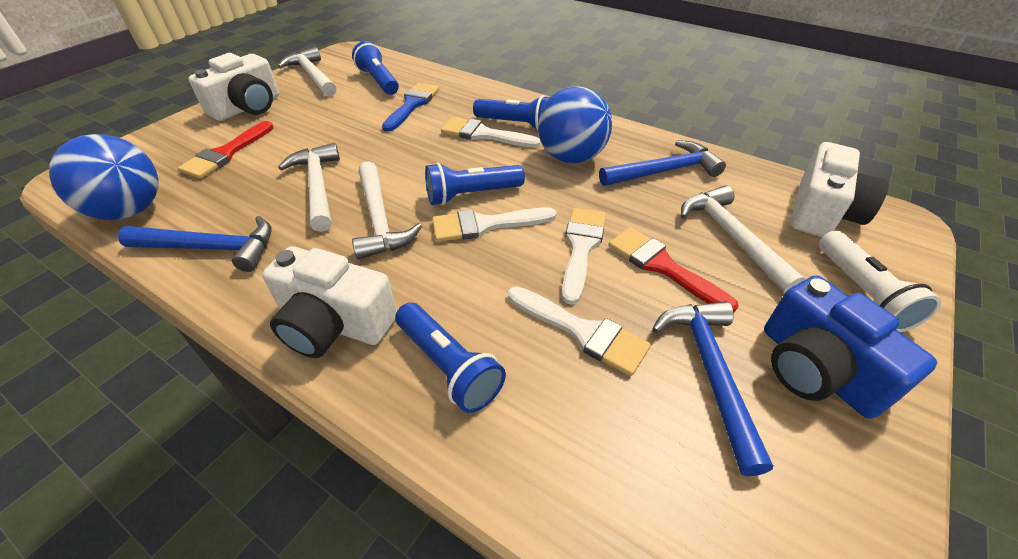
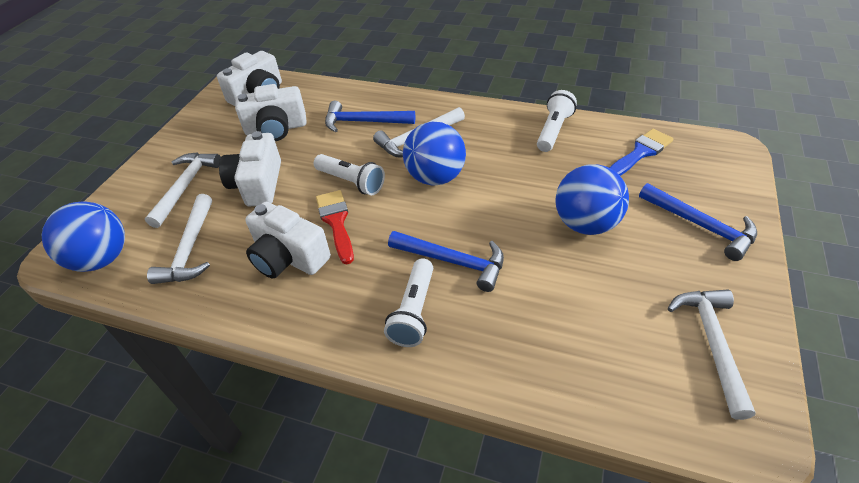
blue ball: [49,134,158,220] [538,86,612,163] = 2 -> [42,201,125,272] [403,122,466,186] [555,164,629,235] = 3
blue camera: [764,275,937,419] = 1 -> none = 0
blue flashlight: [352,41,399,95] [395,303,506,413] [425,163,525,205] [473,95,550,131] = 4 -> none = 0
red brush: [178,121,274,179] [608,227,739,312] = 2 -> [316,190,354,265] = 1
white brush: [432,207,557,242] [441,117,541,148] [508,286,651,376] [562,208,606,305] = 4 -> none = 0
white camera: [188,53,279,121] [262,246,397,358] [790,142,889,237] = 3 -> [217,51,282,106] [219,131,281,206] [235,84,307,141] [245,202,331,279] = 4
white flashlight: [819,231,941,332] = 1 -> [314,154,385,195] [384,258,433,347] [537,90,577,152] = 3

